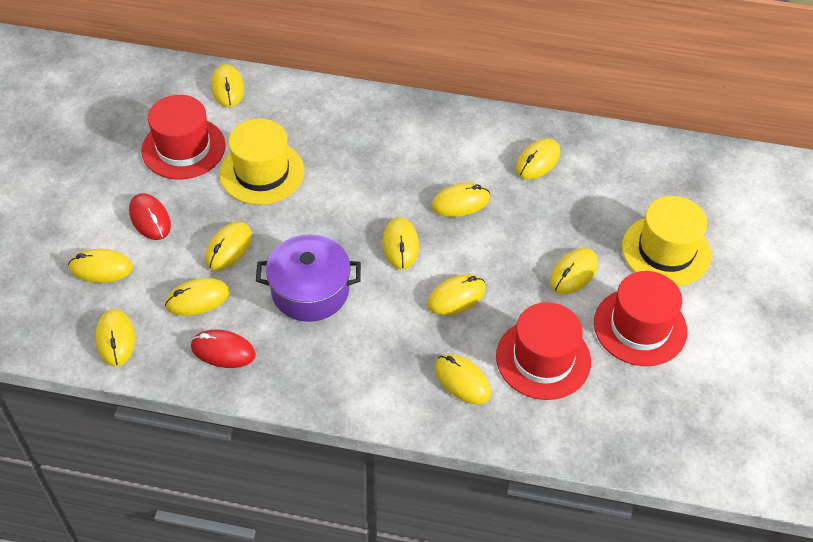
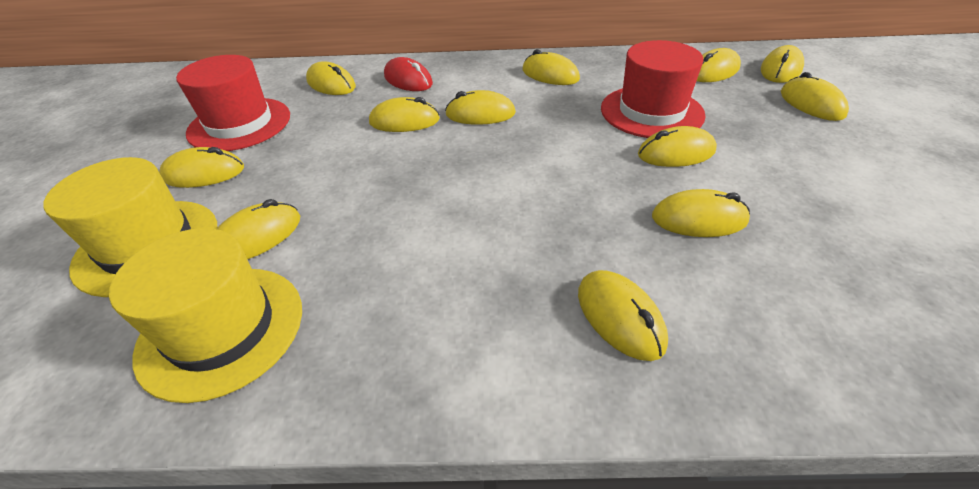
purple pot: [256,234,361,322] = 1 -> none = 0
red hat: [141,95,225,179] [496,302,591,400] [594,271,687,366] = 3 -> [176,55,290,151] [601,40,706,138] = 2
red mouse: [129,193,171,240] [191,329,256,368] = 2 -> [384,57,433,91] = 1
yellow mouse: [68,249,133,283] [95,309,135,366] [165,278,230,316] [205,222,252,270] [211,64,244,107] [383,217,419,269] [427,274,486,315] [432,183,490,217] [435,354,491,405] [516,138,560,180] [550,248,598,294] = 11 -> [159,147,244,188] [217,199,300,259] [306,61,356,95] [369,97,440,132] [445,90,516,125] [522,49,580,85] [578,270,668,361] [638,126,717,167] [652,189,750,237] [697,48,741,82] [761,45,804,83] [781,72,849,121] = 12

